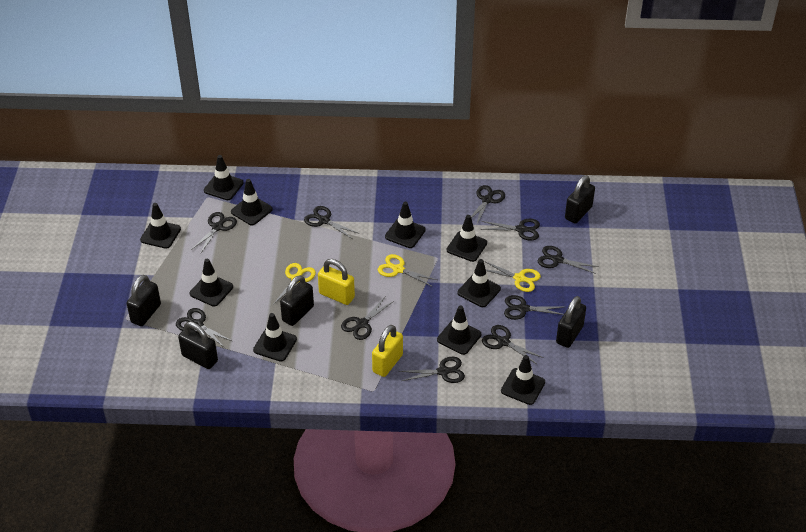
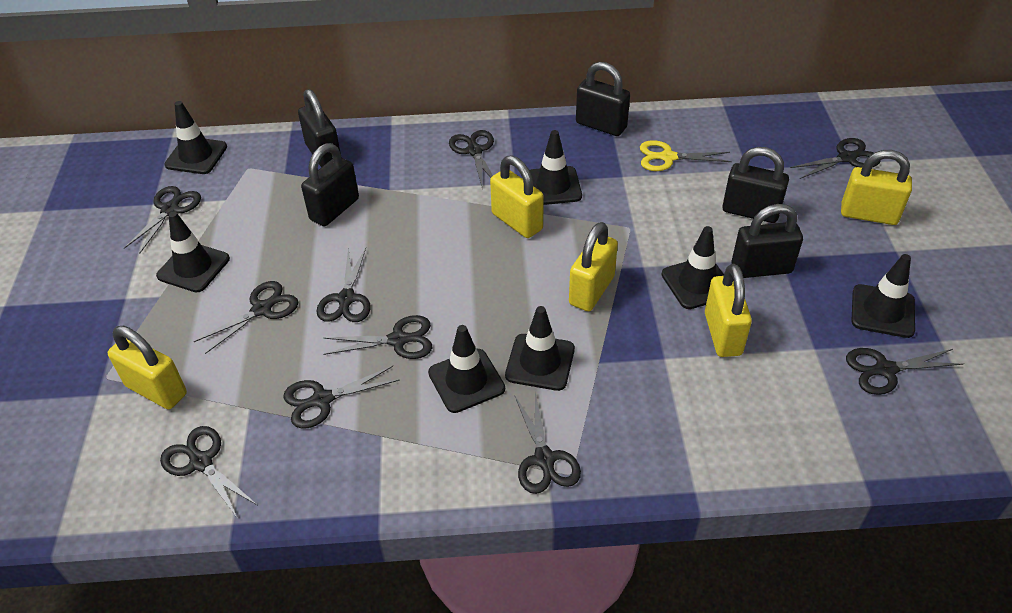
black traffic cone: [140,203,181,249] [190,259,233,307] [204,155,243,200] [231,179,273,225] [253,313,297,361] [385,202,426,248] [437,305,481,355] [447,215,487,262] [458,259,501,307] [501,355,545,405] = 10 -> [156,211,230,292] [164,101,227,174] [428,325,505,413] [505,306,575,391] [529,130,582,205] [661,226,724,309] [851,254,915,338] = 7
yellow padlock: [318,259,355,305] [372,325,403,377] = 2 -> [108,326,187,409] [490,155,544,238] [569,222,618,311] [705,264,752,357] [841,150,912,225] = 5
yellow scissors: [273,263,316,305] [378,254,437,286] [484,261,541,292] = 3 -> [640,140,732,171] = 1

